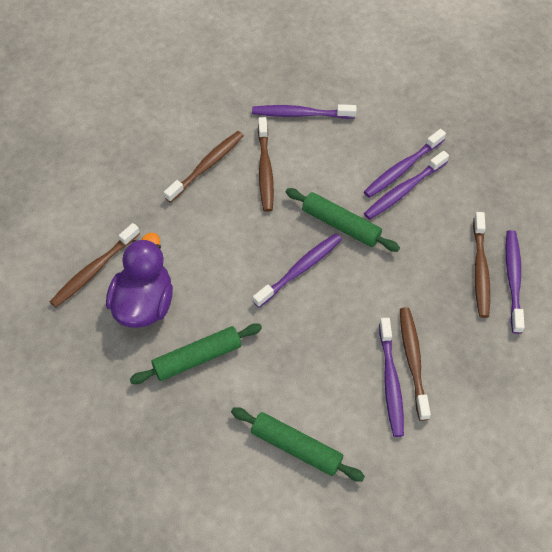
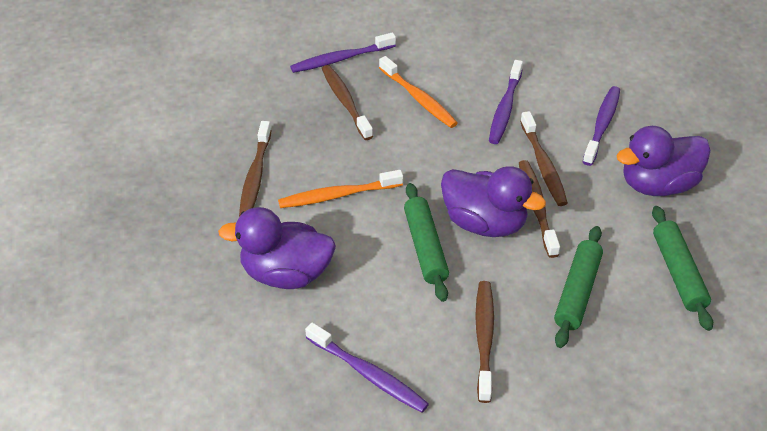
orange toothbrush: none = 0 -> [278,170,403,208] [379,56,458,128] = 2
purple duck: [106,232,173,328] = 1 -> [218,207,336,289] [441,166,546,237] [616,126,711,196] = 3
purple toothbrush: [252,104,356,119] [253,233,342,308] [364,129,446,198] [364,151,449,220] [379,318,404,437] [506,230,524,334] = 6 -> [290,32,396,73] [305,322,429,413] [489,60,523,144] [583,86,620,166] = 4

